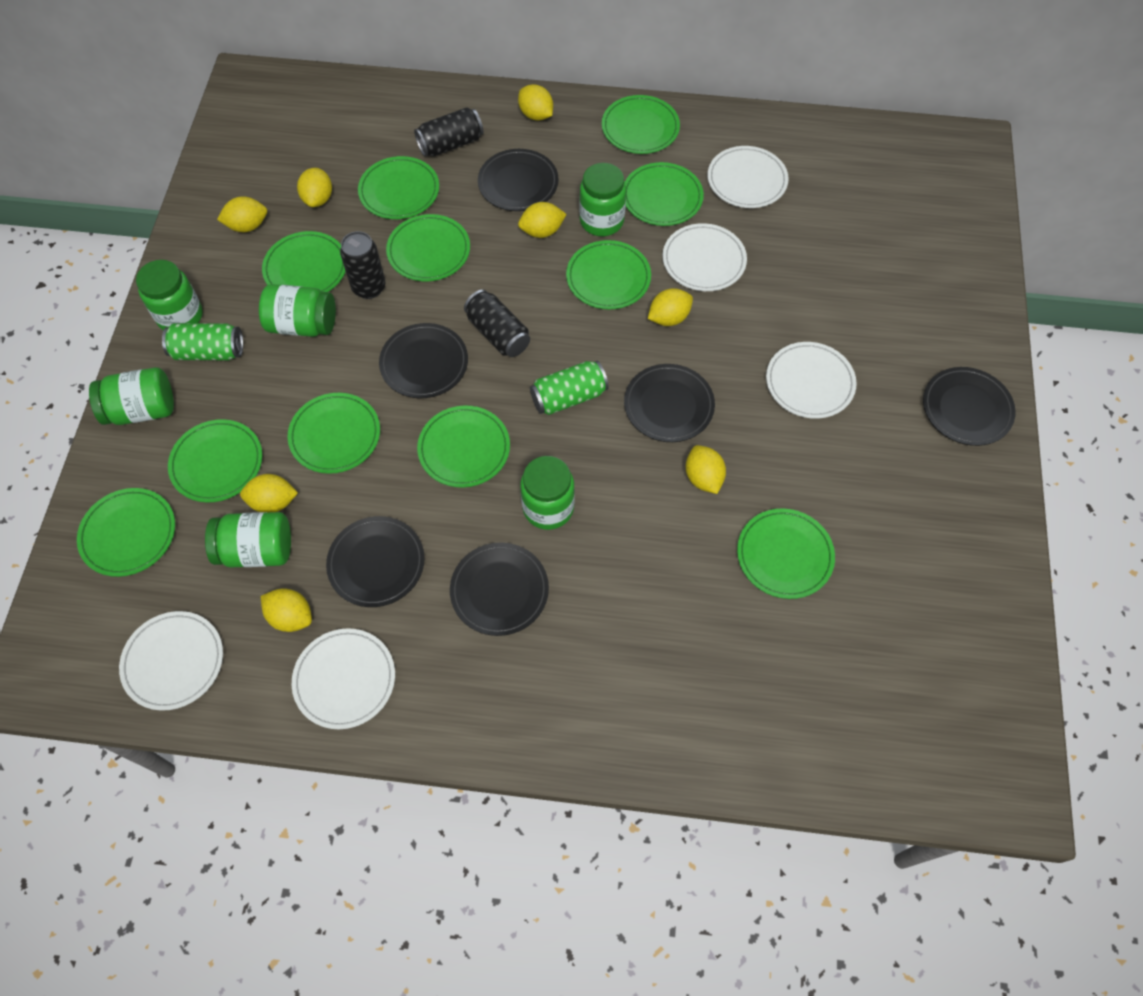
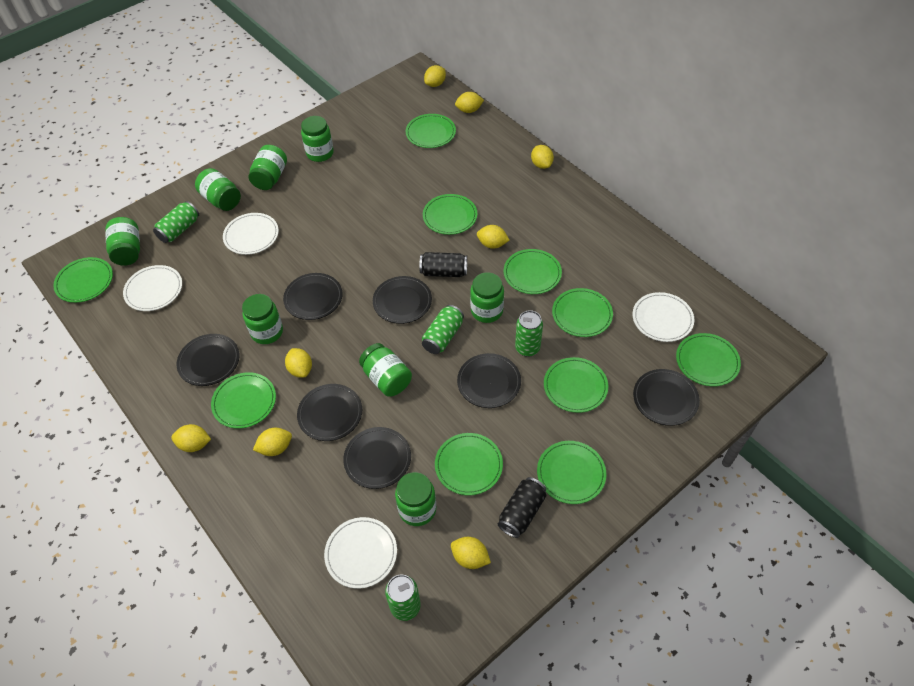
black can: [340,231,386,299] [414,107,483,157] [464,289,530,357] = 3 -> [419,252,467,277] [498,477,546,538] = 2
black plate: [326,516,425,607] [379,323,468,398] [450,542,549,636] [478,149,559,211] [624,364,715,442] [923,367,1015,446] = 6 -> [177,334,240,386] [283,273,342,320] [297,384,362,441] [343,427,411,489] [373,276,432,324] [457,353,521,408] [633,369,700,426] = 7
green can: [162,323,243,360] [530,361,609,415] = 2 -> [153,201,199,243] [385,575,421,621] [422,305,464,354] [515,310,543,357] = 4
green jar: [89,367,174,425] [136,260,203,330] [205,512,291,568] [259,284,336,337] [520,456,575,530] [579,163,626,236] = 6 -> [105,217,140,266] [195,168,241,211] [242,294,283,344] [249,145,287,190] [301,116,334,162] [359,343,412,397] [395,472,436,526] [470,272,504,323] = 8
green plate: [77,488,175,577] [168,419,262,503] [262,231,346,292] [288,393,380,474] [358,156,439,219] [386,214,470,281] [417,406,510,488] [566,240,651,309] [602,95,680,154] [625,162,704,226] [737,508,835,599] = 11 -> [53,257,113,303] [211,372,276,429] [406,114,456,148] [423,194,477,235] [435,433,503,495] [504,249,562,294] [537,441,606,504] [544,357,608,413] [552,288,613,337] [676,333,741,386] = 10
white plate: [119,611,223,711] [292,628,395,729] [663,223,747,291] [707,146,789,208] [766,342,857,419] = 5 -> [123,265,182,311] [223,213,279,255] [324,517,397,589] [633,292,694,342] = 4

